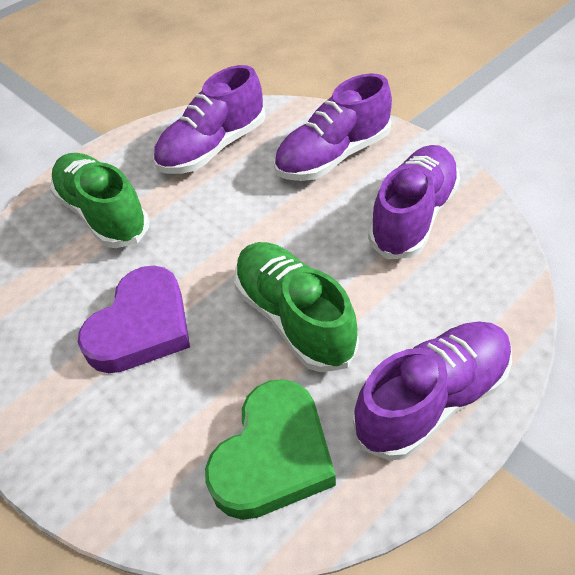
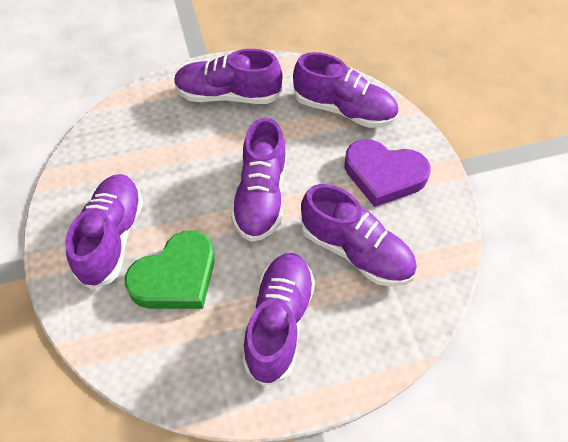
green shoe: [50,153,150,248] [234,242,359,372] = 2 -> none = 0
purple shoe: [153,65,265,174] [274,73,392,181] [353,321,512,460] [368,145,460,259] = 4 -> [65,174,143,290] [174,49,282,104] [231,117,286,242] [242,253,315,386] [293,52,398,128] [301,184,417,287] = 6

